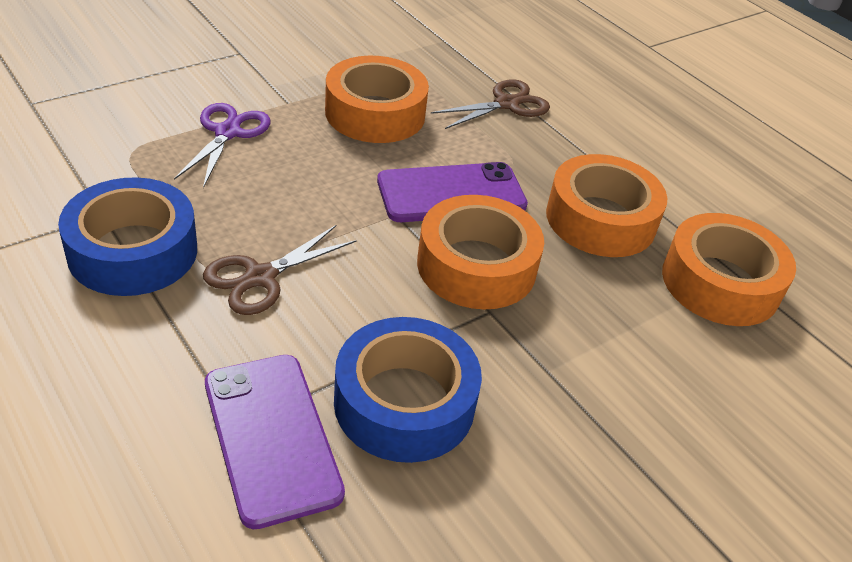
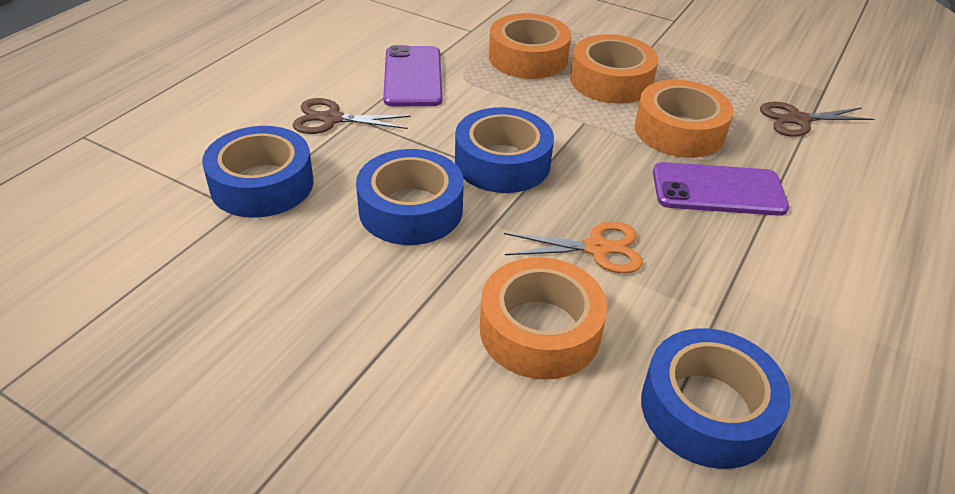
blue tape: [58,177,197,296] [334,317,482,463] = 2 -> [202,126,314,218] [356,149,464,245] [455,107,554,193] [641,328,791,469] = 4
orange scissors: none = 0 -> [504,222,643,273] = 1
purple scissors: [174,103,271,188] = 1 -> none = 0

